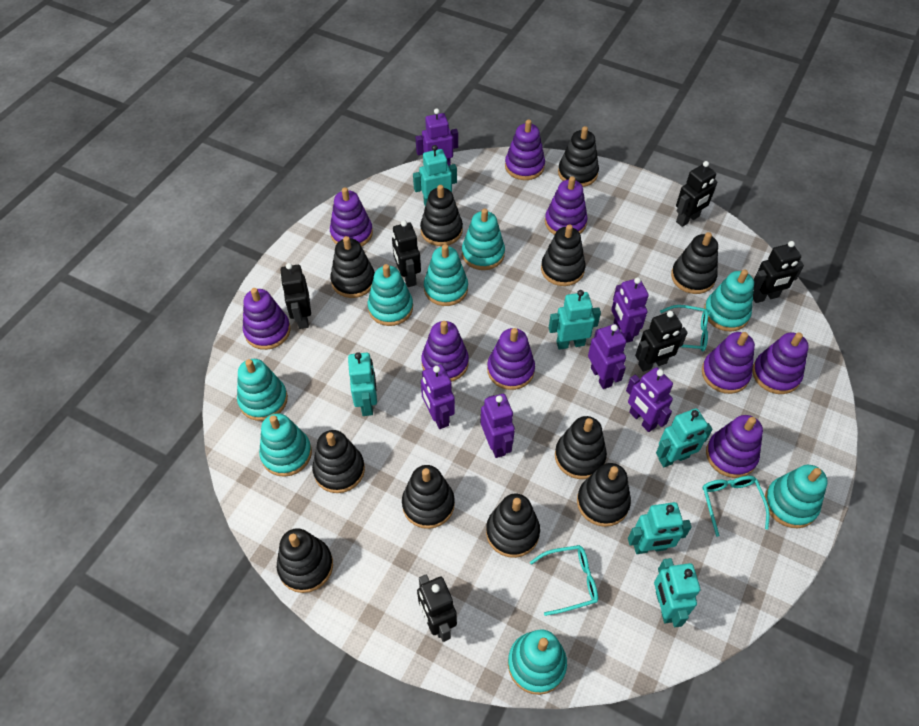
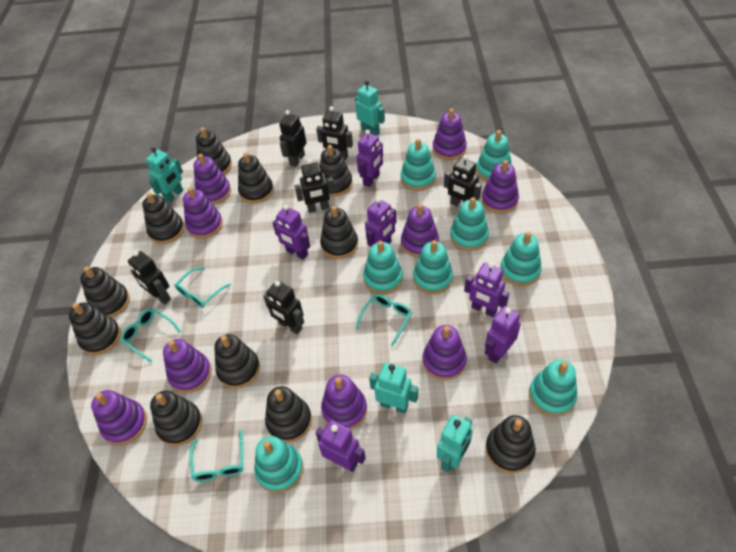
turquoise glasses: [530,545,598,616] [660,305,708,351] [703,476,770,537] = 3 -> [120,308,181,362] [175,267,231,308] [190,430,243,482] [356,294,412,347] = 4
turquoise robot: [348,352,377,416] [413,145,457,207] [549,290,601,350] [628,502,692,554] [654,558,700,627] [656,409,713,467] = 6 -> [146,147,183,203] [355,81,385,136] [369,363,418,414] [437,415,473,472] = 4

